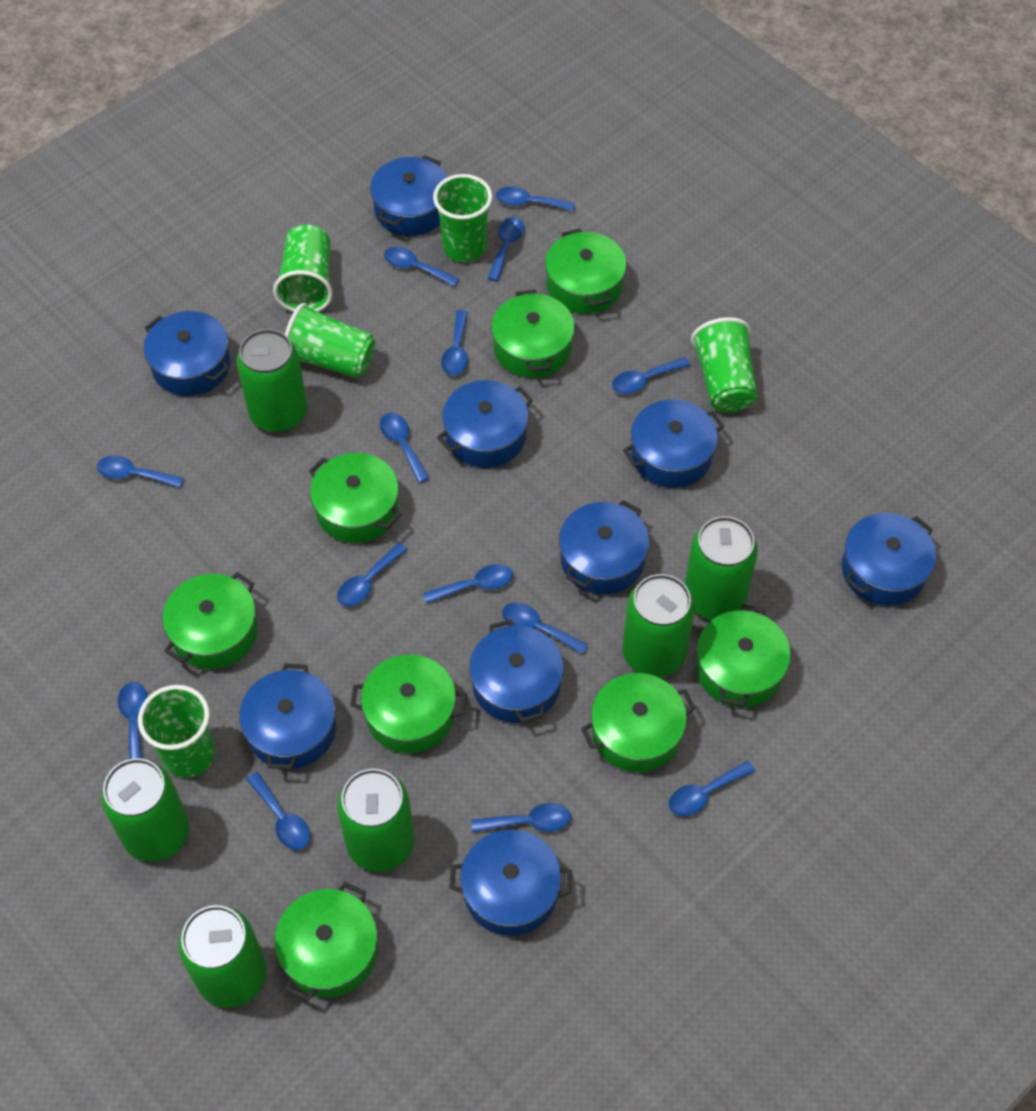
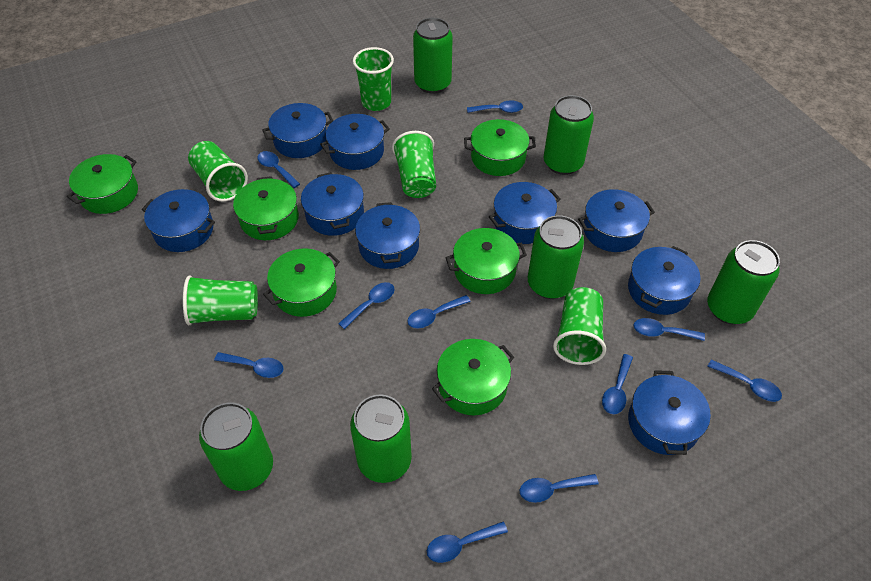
blue spoon: [97,455,184,488] [118,682,147,759] [246,772,310,850] [337,543,408,606] [380,413,429,483] [384,247,459,287] [423,564,513,603] [441,310,468,375] [471,803,571,833] [487,217,524,281] [496,186,575,211] [502,602,588,655] [612,357,690,394] [669,761,755,816] = 14 -> [214,352,284,378] [258,151,300,188] [338,282,395,329] [407,295,471,328] [427,522,508,563] [467,100,523,113] [520,474,599,503] [602,354,633,414] [633,318,705,341] [707,360,782,402] = 10
green pot: [163,572,258,669] [274,882,377,1001] [309,453,401,543] [350,655,467,753] [491,290,575,378] [545,229,626,314] [581,673,696,773] [696,604,791,707] = 8 -> [67,154,138,214] [233,176,299,240] [263,248,340,317] [432,339,514,415] [445,228,527,294] [464,119,536,176] = 6

